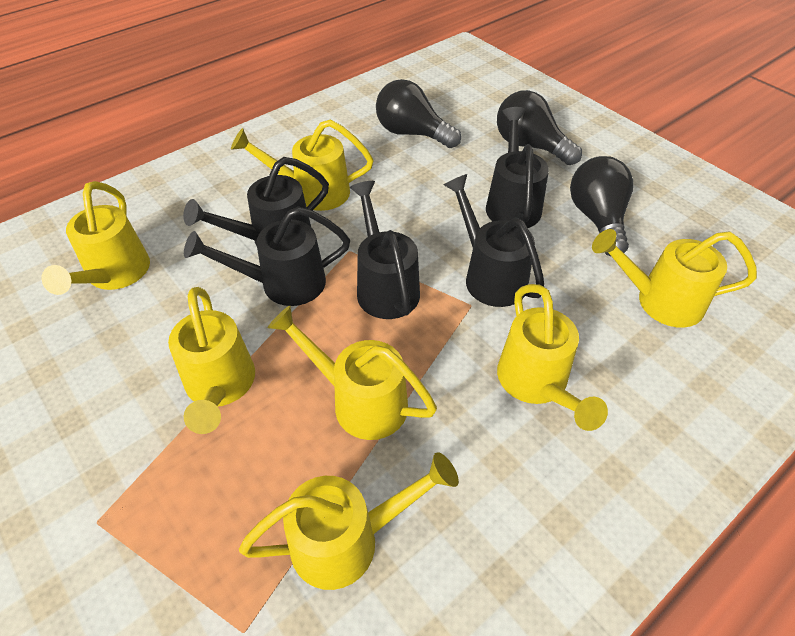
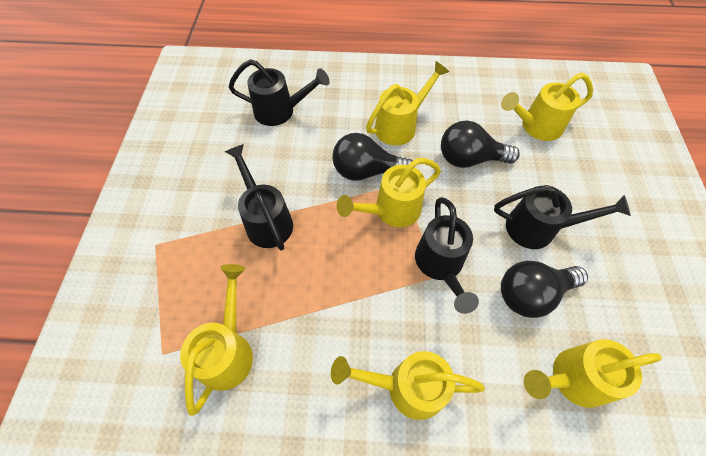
black watering can: [183,157,329,246] [184,206,350,306] [350,181,420,319] [444,174,545,307] [486,107,549,228] = 5 -> [225,144,293,251] [229,59,330,126] [415,197,479,314] [494,185,631,249] = 4
yellow watering can: [41,181,150,295] [168,287,255,434] [231,120,374,211] [239,452,459,590] [268,305,437,440] [497,284,608,431] [592,229,757,328] = 7 -> [180,264,253,416] [331,351,485,420] [337,158,441,227] [366,61,449,146] [501,73,593,141] [524,339,662,408] = 6

